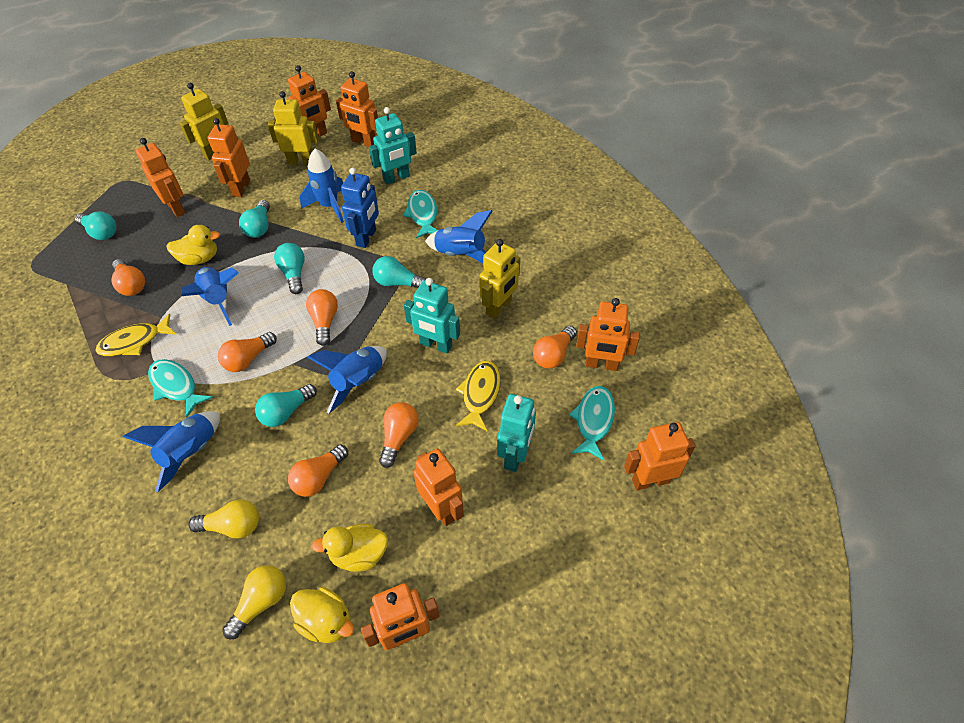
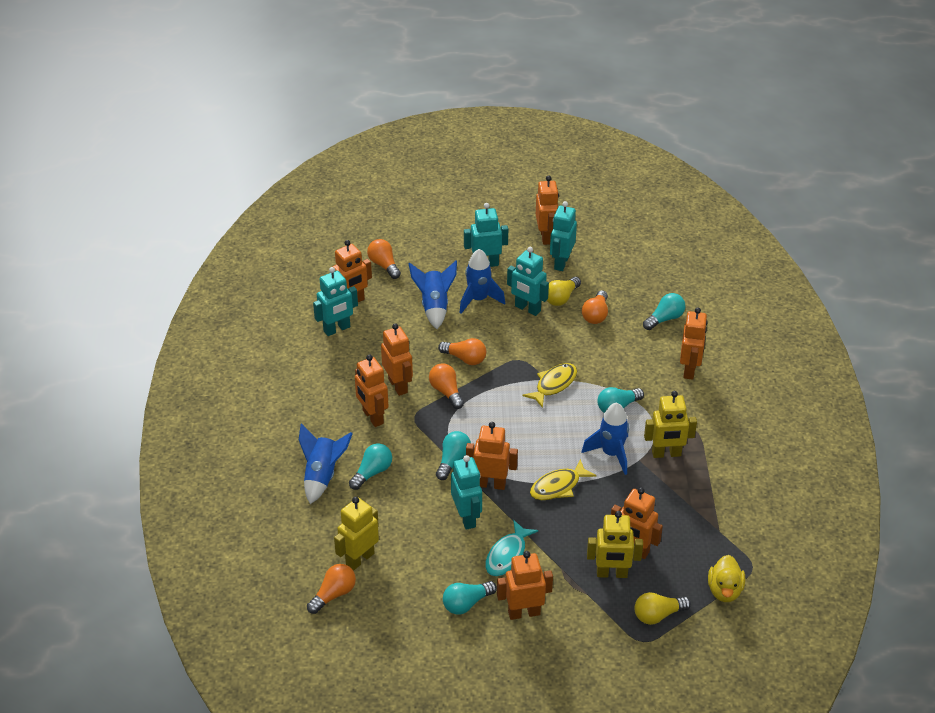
blue robot: [341,168,379,248] = 1 -> none = 0
blue rocket: [123,411,220,493] [181,267,239,326] [300,149,344,223] [307,346,387,413] [425,210,493,263] = 5 -> [299,423,353,504] [409,261,457,329] [459,249,505,314] [582,402,629,475] = 4
orange light bulb: [112,259,145,296] [218,332,277,372] [288,444,348,497] [306,289,338,346] [379,402,418,468] [533,326,577,369] = 6 -> [307,564,356,614] [367,239,401,279] [429,363,464,409] [438,338,486,365] [582,290,608,324] = 5
turquoise fish: [148,359,213,417] [403,190,438,238] [569,386,615,461] = 3 -> [485,520,538,576] = 1
turquoise robot: [369,107,417,185] [404,278,460,354] [497,394,536,472] = 3 -> [313,267,358,336] [451,455,482,530] [464,203,508,267] [507,247,549,316] [550,201,577,271] = 5
yellow duck: [166,225,220,265] [290,587,354,643] [312,524,388,572] = 3 -> [708,555,745,602] = 1

